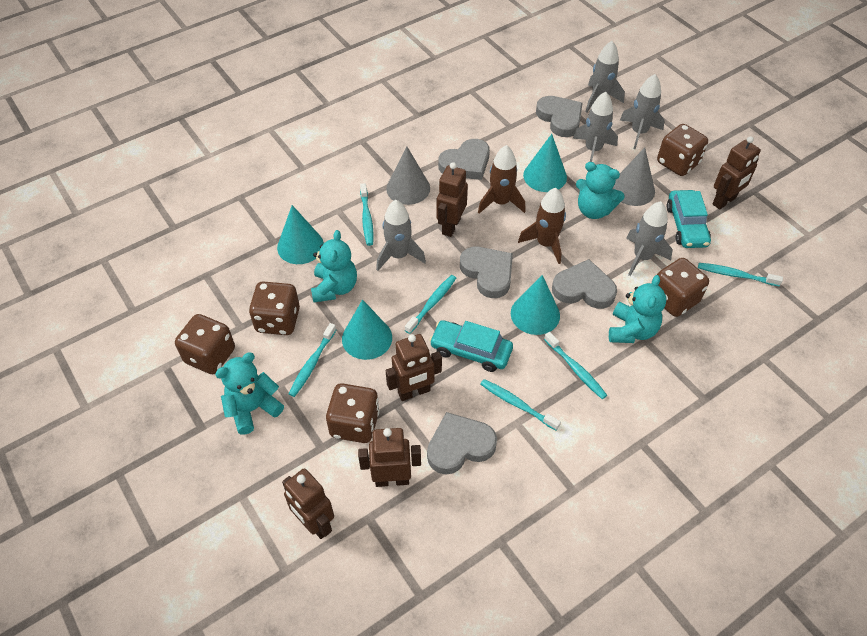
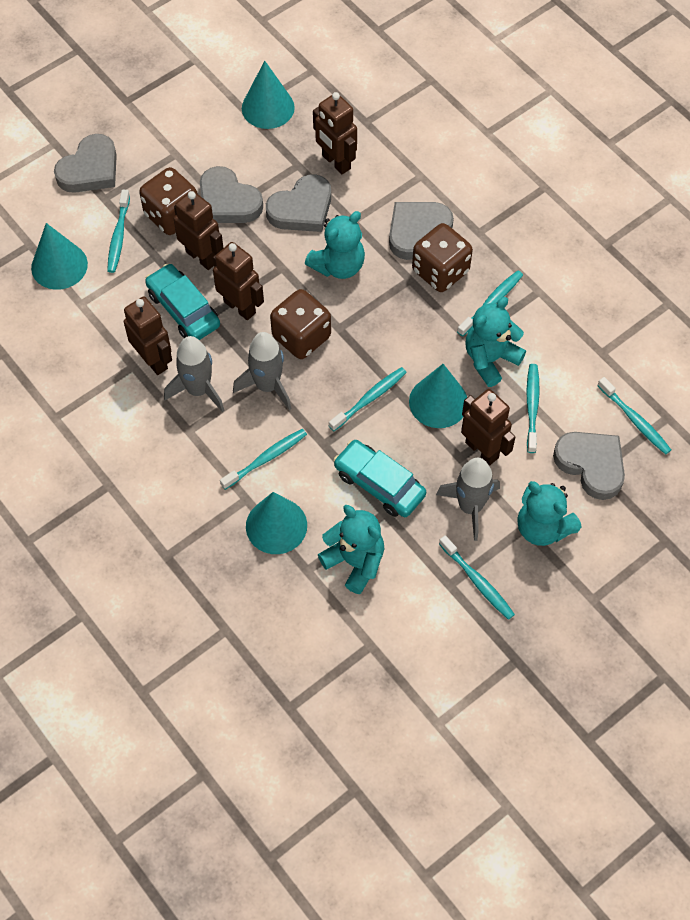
brown dice: [175,314,235,374] [249,281,300,335] [326,383,380,443] [657,124,708,176] [657,258,709,317] = 5 -> [139,167,198,235] [270,289,331,359] [412,223,473,292] = 3
brown rocket: [478,145,526,213] [518,188,566,264] = 2 -> none = 0
grey cone: [386,146,430,205] [612,147,655,206] = 2 -> none = 0
grey rocket: [376,200,426,271] [573,92,618,162] [585,41,625,112] [620,74,665,149] [626,201,673,276] = 5 -> [164,336,225,412] [233,332,291,410] [436,458,500,541] = 3
turquoise toothbrush: [289,323,336,397] [360,183,374,246] [405,275,456,334] [480,379,561,431] [544,332,607,399] [698,263,783,286] = 6 -> [107,190,130,273] [220,429,307,490] [329,367,407,431] [439,535,515,620] [457,270,523,336] [526,364,540,453] [597,377,671,455] = 7

